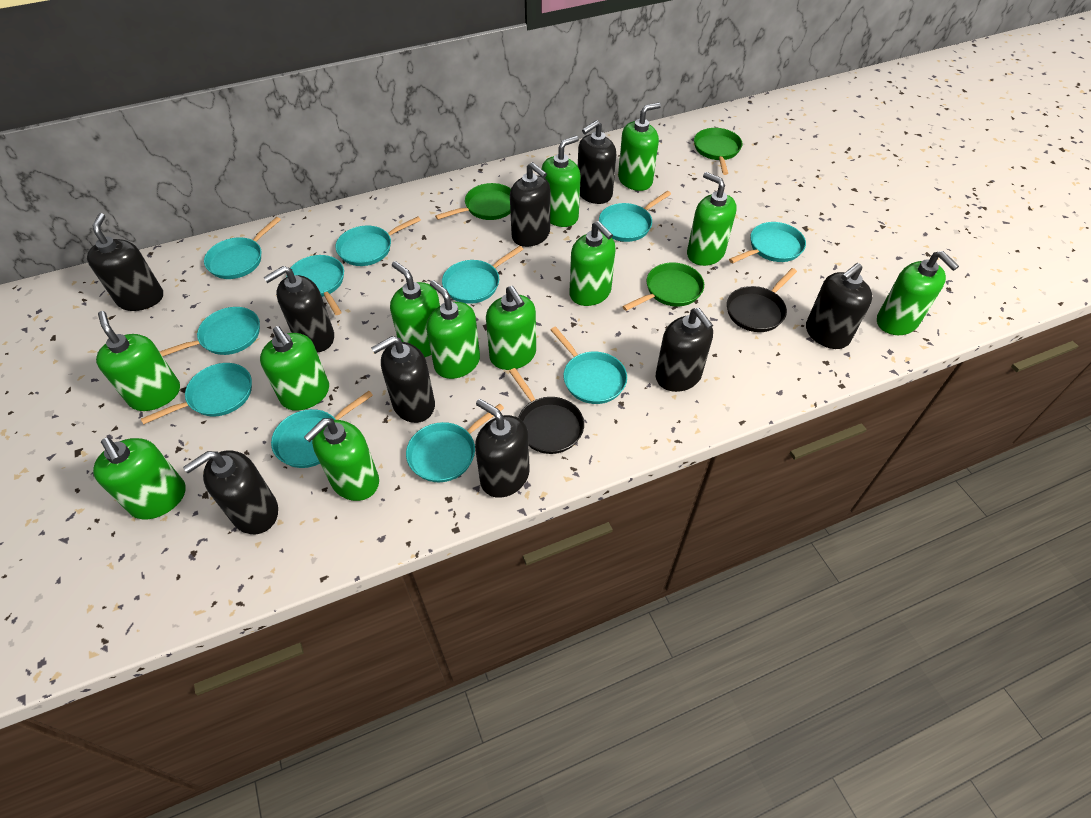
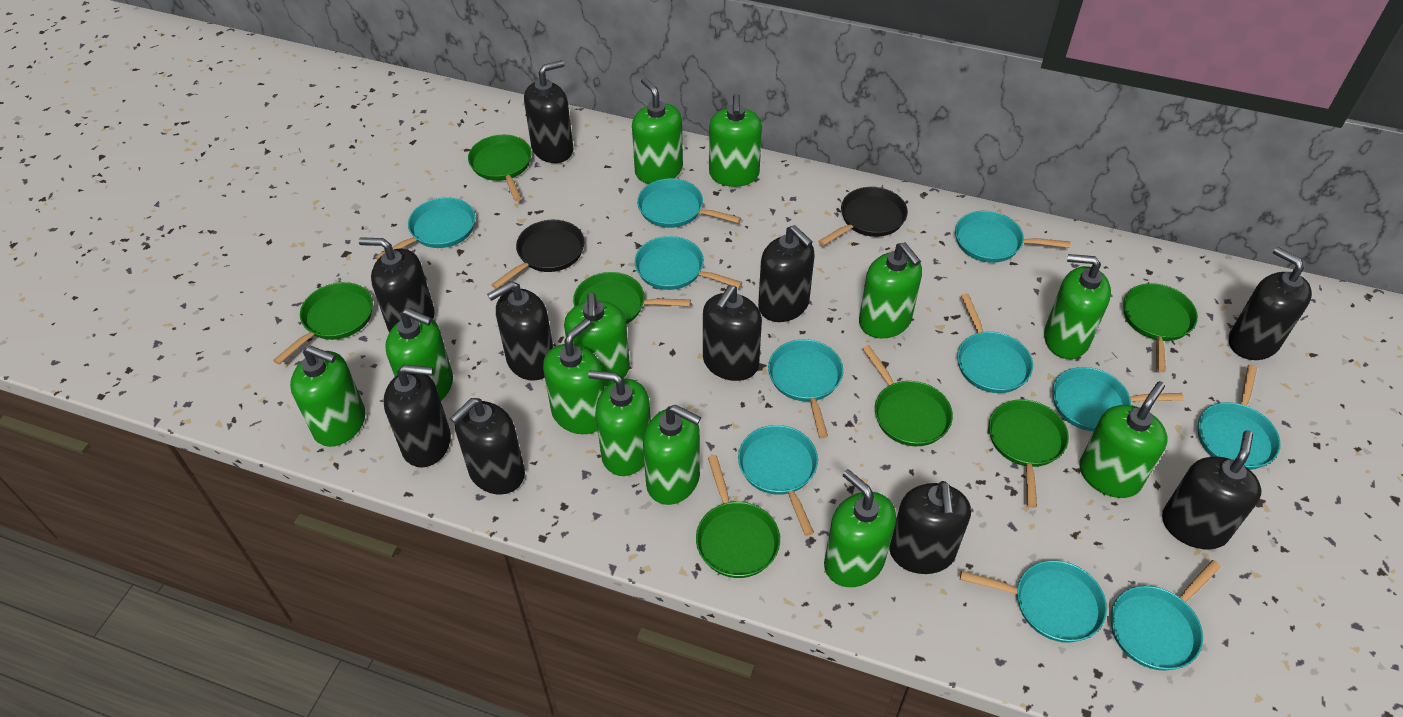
black soap dispenser: [87,213,163,311] [183,450,278,534] [263,266,334,353] [371,336,435,423] [475,399,530,498] [510,162,551,247] [578,120,616,204] [656,308,713,392] [806,263,872,349] = 9 -> [359,237,435,333] [383,365,451,468] [450,398,525,495] [487,281,553,381] [524,60,574,163] [703,285,762,381] [758,225,815,322] [889,481,971,574] [1162,430,1261,549] [1229,247,1312,360] = 10
green pan: [435,183,511,220] [622,263,704,311] [694,128,742,175] = 3 -> [273,282,373,365] [468,135,532,201] [573,272,691,324] [696,455,780,578] [862,345,953,446] [989,399,1069,508] [1123,283,1198,372] = 7

